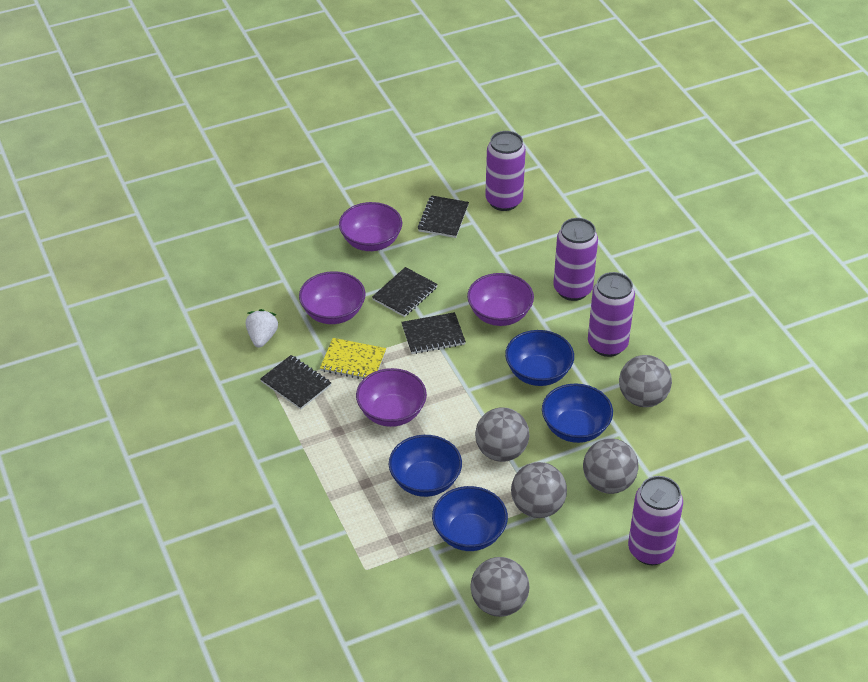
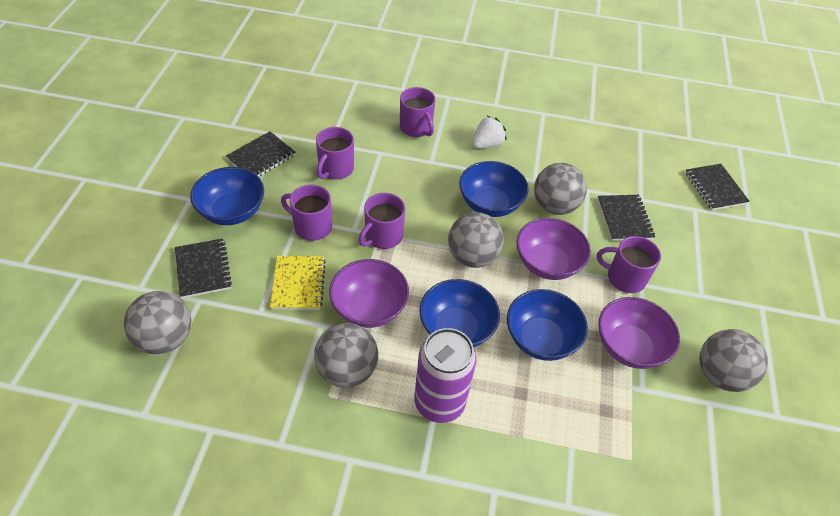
purple bowl: [299,271,365,324] [339,202,402,251] [356,368,427,427] [467,273,534,326] = 4 -> [329,259,409,328] [516,218,591,280] [598,297,680,369] = 3
purple can: [485,131,526,211] [554,218,598,301] [588,272,635,357] [628,476,683,565] = 4 -> [414,328,476,423] = 1
purple mug: none = 0 -> [281,184,332,241] [316,127,354,179] [358,193,405,249] [400,87,435,137] [597,236,661,293] = 5

